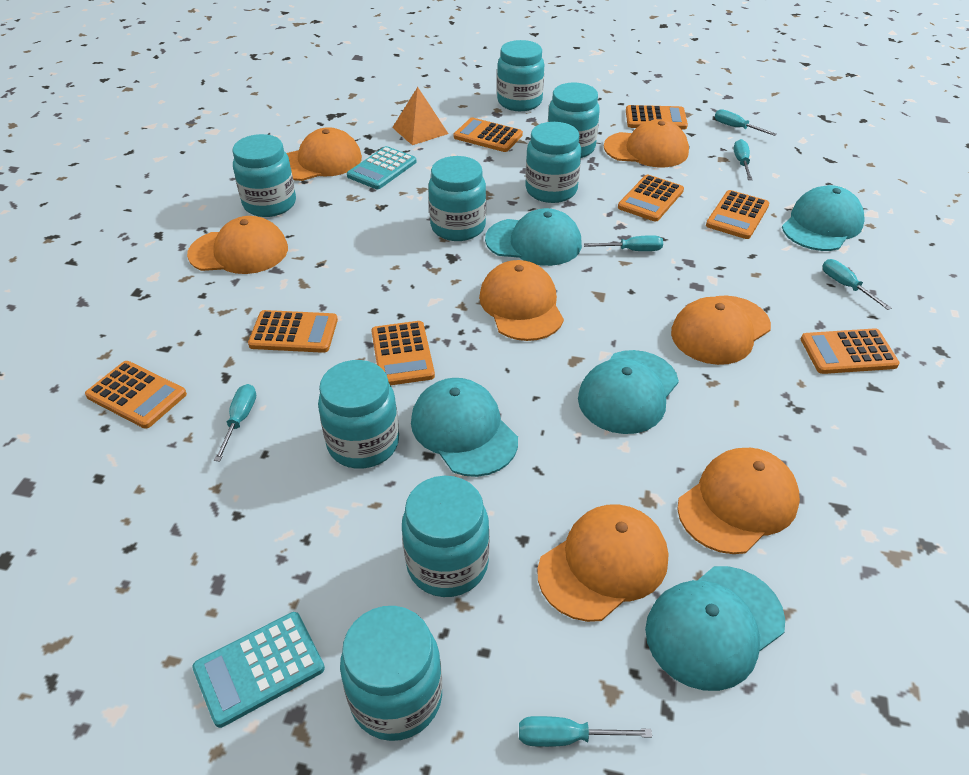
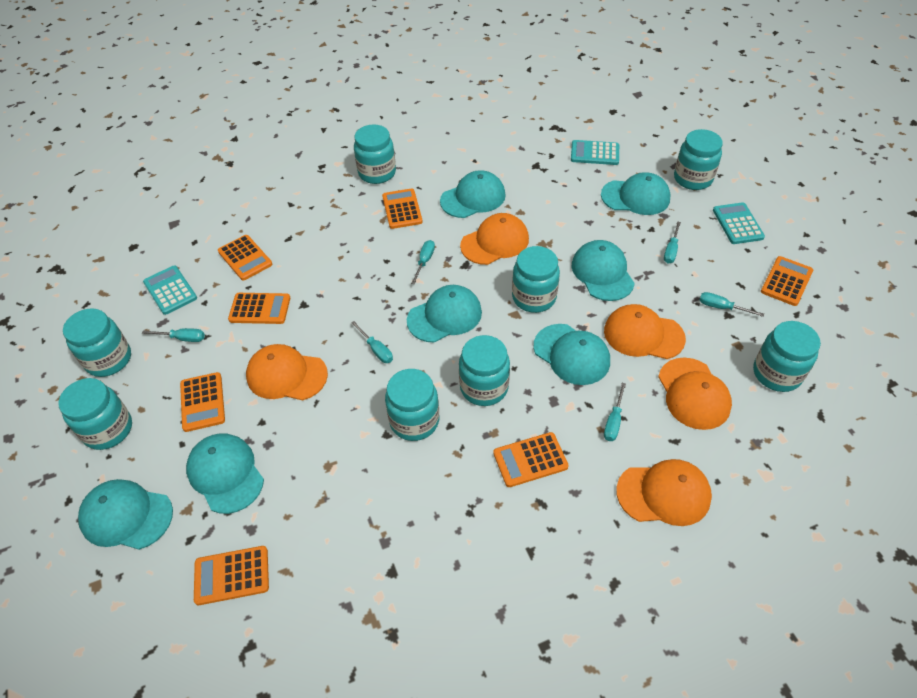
orange calculator: [85,361,187,429] [248,310,338,353] [371,321,435,385] [454,118,523,152] [618,175,684,222] [626,105,688,129] [706,190,769,239] [801,328,900,374] = 8 -> [180,372,225,432] [194,546,269,605] [218,235,272,281] [228,293,290,324] [382,188,423,229] [493,432,569,487] [761,256,813,306] = 7
orange cap: [187,216,288,274] [286,127,362,181] [479,260,564,341] [537,505,668,622] [604,119,689,167] [671,295,771,365] [677,448,800,554] = 7 -> [246,344,328,400] [460,213,529,265] [604,304,686,359] [616,459,712,526] [658,358,732,430] = 5
orange pyramid: [392,87,449,145] = 1 -> none = 0
turquoise calculator: [192,612,325,728] [347,146,417,189] = 2 -> [143,265,197,315] [571,140,619,165] [713,202,765,244] = 3
turquoise cap: [411,378,518,477] [485,208,582,266] [578,350,679,434] [645,566,785,691] [782,185,865,251] = 5 -> [78,479,173,550] [186,433,264,514] [407,285,482,343] [440,170,505,218] [534,324,610,385] [572,240,635,301] [601,172,671,215] = 7

